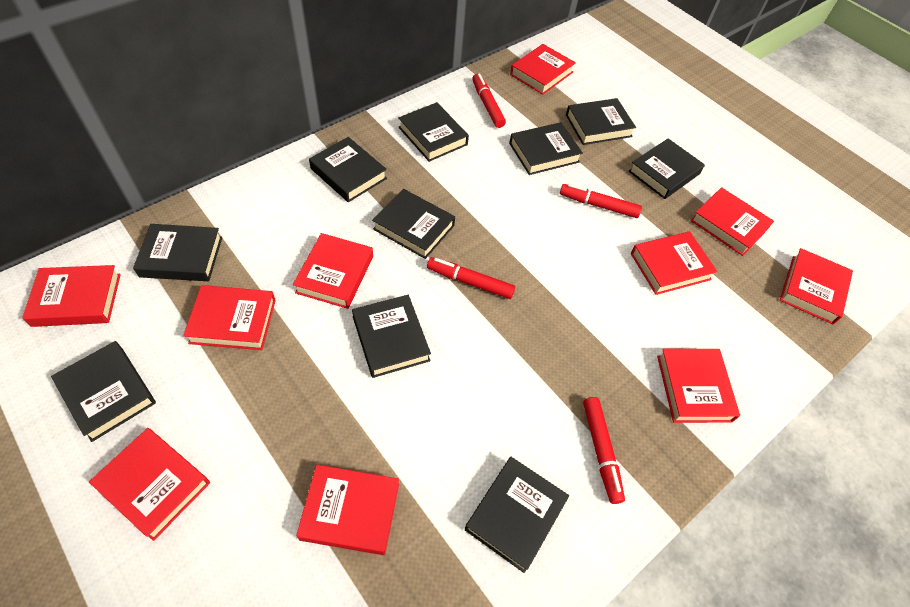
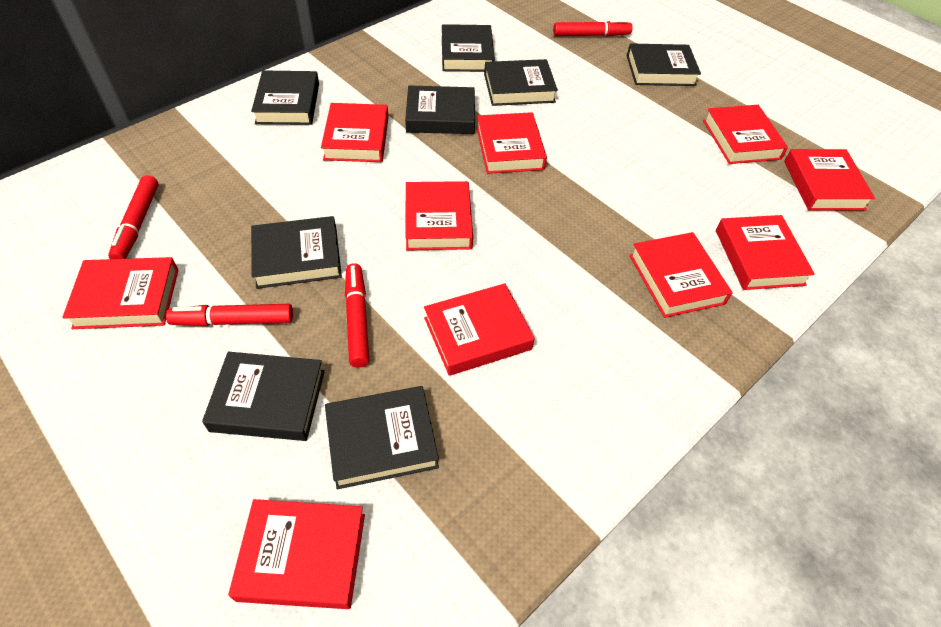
black book: [51,341,156,442] [133,224,222,281] [309,137,387,202] [352,295,431,378] [372,189,455,259] [398,102,469,162] [465,457,569,573] [509,122,583,175] [566,98,636,145] [628,138,705,199] = 10 -> [202,352,325,441] [251,71,319,125] [251,216,342,289] [325,386,439,489] [405,85,475,134] [442,24,495,72] [484,59,558,106] [627,43,701,86] = 8

